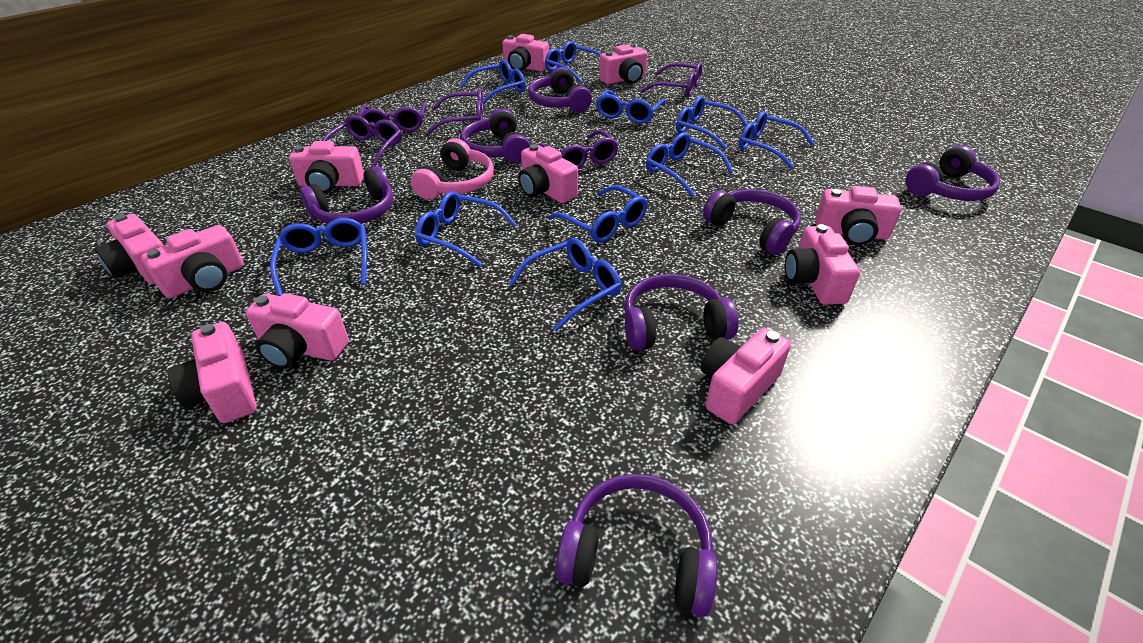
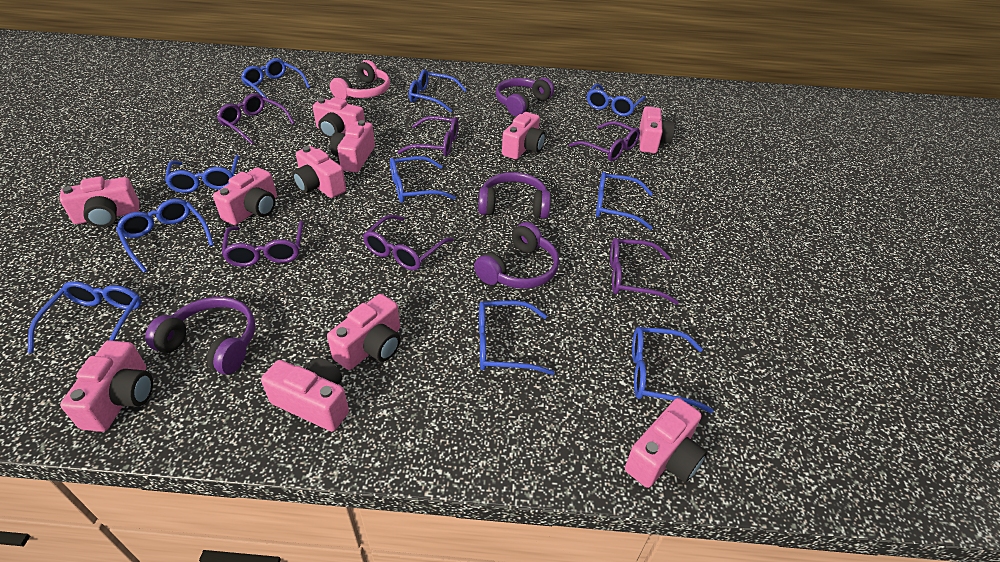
purple glasses: [322,115,402,169] [359,102,427,133] [427,89,483,134] [538,130,619,169] [641,62,702,97] = 5 -> [217,93,295,145] [222,221,303,267] [363,215,454,271] [397,116,459,156] [569,121,640,161] [610,238,679,305] = 6
purple headphones: [300,166,393,224] [460,109,530,163] [528,67,592,112] [555,474,717,617] [624,274,738,350] [703,189,801,255] [906,145,1000,201] = 7 -> [145,297,255,375] [474,222,559,289] [478,172,550,218] [496,77,554,116] = 4

